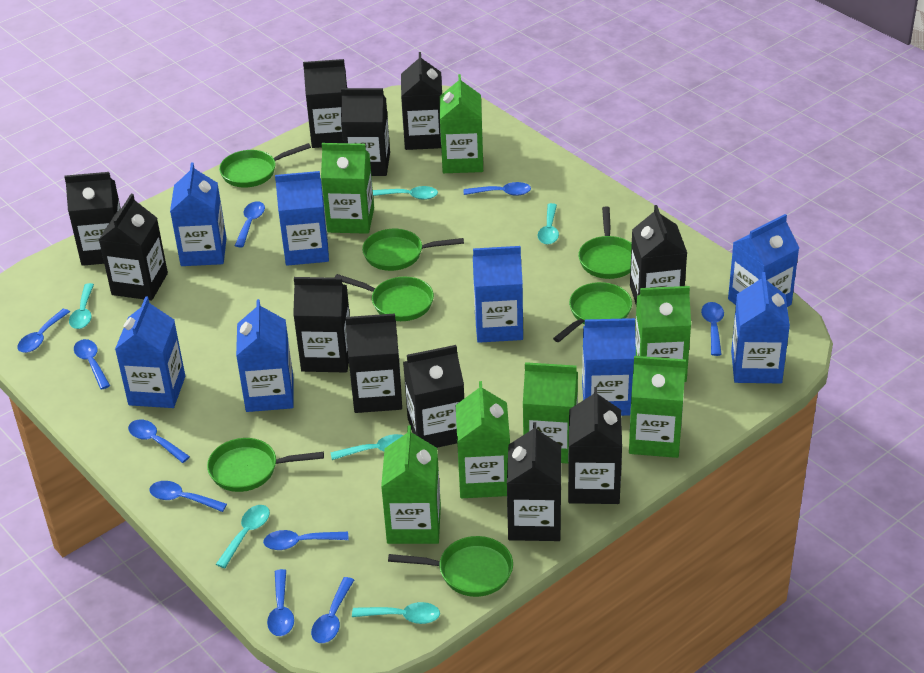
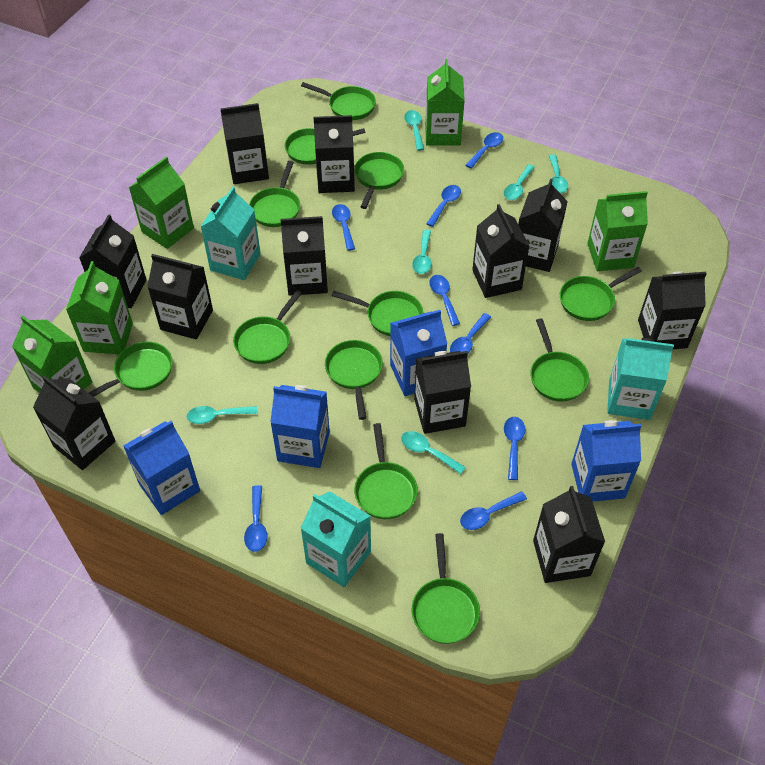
blue carton: [115,296,185,408] [170,162,227,266] [236,299,294,412] [275,171,329,266] [473,246,523,343] [582,318,636,416] [728,214,799,307] [731,272,790,383] = 8 -> [123,421,200,515] [270,385,330,468] [390,310,447,396] [571,420,642,502] = 4
blue spoon: [17,309,70,353] [74,339,110,390] [128,420,190,463] [149,481,227,512] [235,201,265,247] [263,530,349,550] [267,569,294,636] [311,577,354,643] [464,182,531,196] [701,302,724,356] = 10 -> [244,485,268,552] [332,204,355,251] [426,185,461,227] [429,275,460,326] [450,313,491,353] [460,491,527,530] [465,132,503,169] [504,417,525,480] = 8
green carton: [321,143,374,234] [381,426,441,544] [440,74,483,173] [456,381,510,498] [523,362,578,464] [629,356,686,458] [635,286,691,382] = 7 -> [12,315,92,393] [66,261,133,354] [129,157,194,249] [425,59,465,146] [587,191,648,271] = 5
green pan: [207,438,324,492] [219,143,311,188] [335,274,434,321] [362,229,464,271] [388,536,513,597] [553,282,632,342] [578,206,632,279] = 7 -> [89,342,173,397] [233,290,302,364] [249,161,300,227] [285,128,366,165] [301,82,376,120] [325,340,383,420] [332,291,423,336] [354,423,418,519] [355,152,404,209] [412,533,480,644] [530,318,589,402] [560,267,642,321] = 12
turquoise carton: none = 0 -> [201,186,261,280] [300,492,371,587] [607,338,674,420] = 3

